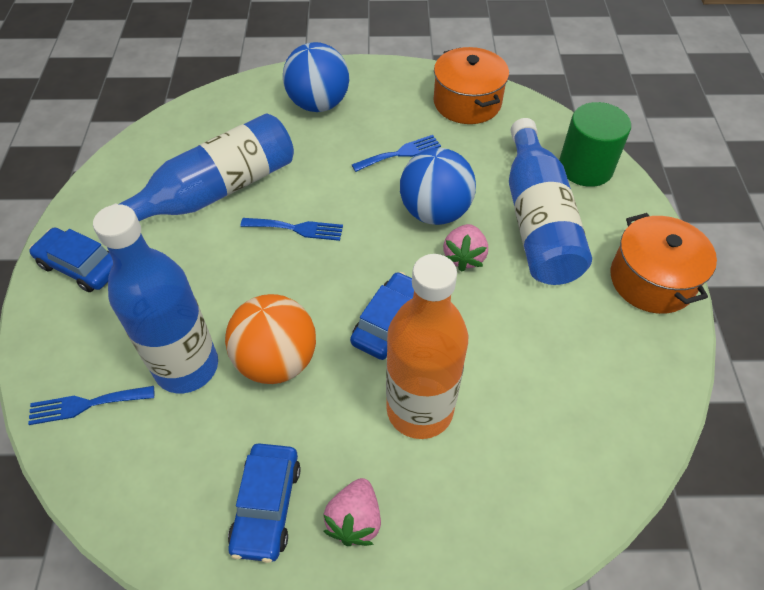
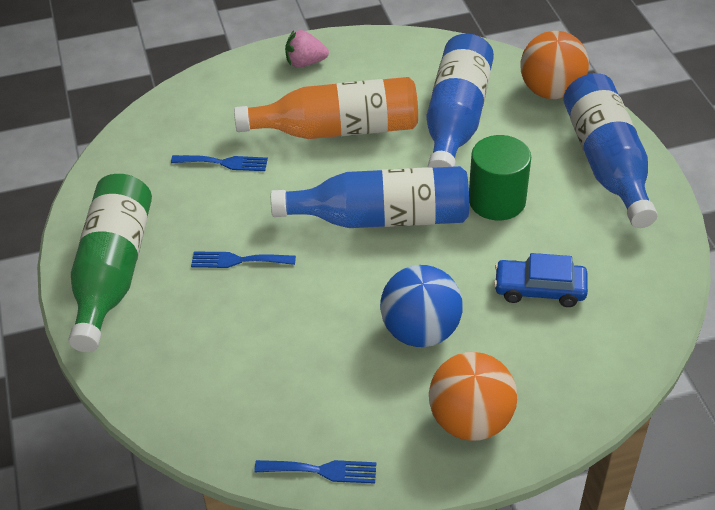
blue ball: [283,42,349,112] [400,148,476,225] = 2 -> [380,265,463,347] = 1
blue car: [29,227,113,292] [228,443,301,563] [350,272,414,360] = 3 -> [494,253,588,307] = 1
green bottle: none = 0 -> [69,174,152,352] = 1
orange ball: [225,294,316,384] = 1 -> [429,352,517,441] [521,31,589,99] = 2
orange pot: [433,47,509,124] [611,213,717,314] = 2 -> none = 0
pink strawberry: [324,478,381,546] [443,224,488,272] = 2 -> [285,30,329,68] = 1

